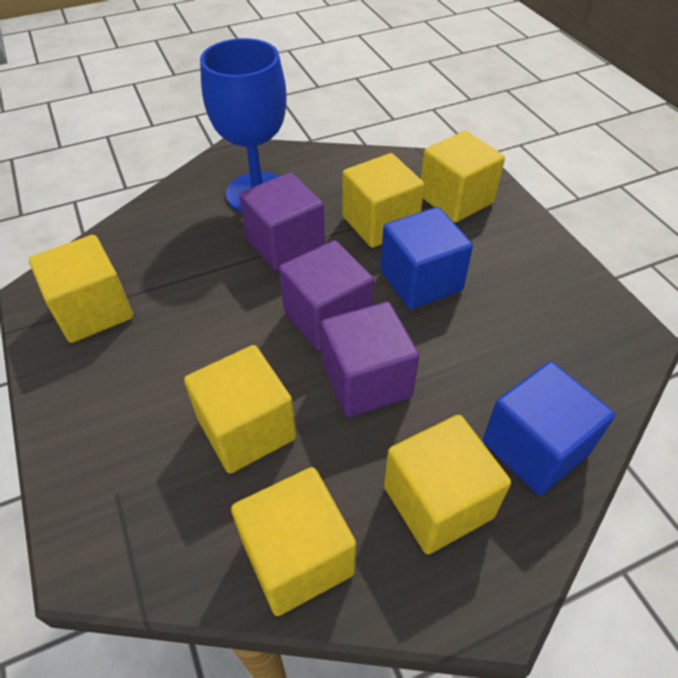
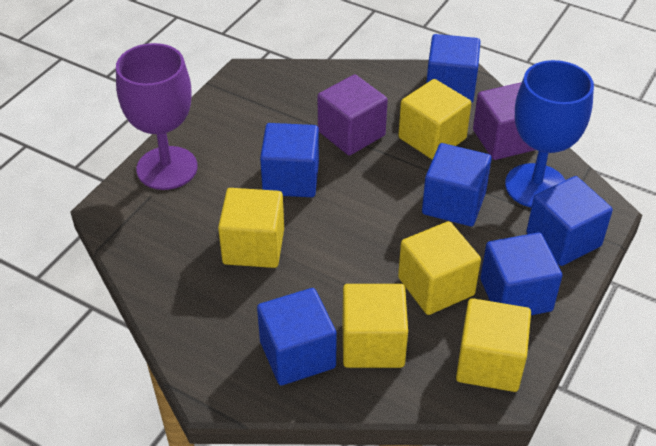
blue cube: [381,207,473,309] [483,362,615,495] = 2 -> [257,288,337,385] [260,123,319,197] [422,143,492,226] [426,34,480,104] [480,233,562,315] [526,176,613,266] = 6
purple cube: [240,173,325,271] [279,240,374,351] [321,302,419,417] = 3 -> [318,74,388,156] [473,82,535,160] = 2
purple goblet: none = 0 -> [116,43,197,190] = 1
yellow cube: [29,235,133,343] [184,345,296,473] [231,467,356,616] [342,153,424,248] [384,415,511,554] [421,131,505,223] = 6 -> [218,188,284,268] [343,284,408,368] [398,79,471,160] [398,221,481,315] [456,298,531,392] = 5

